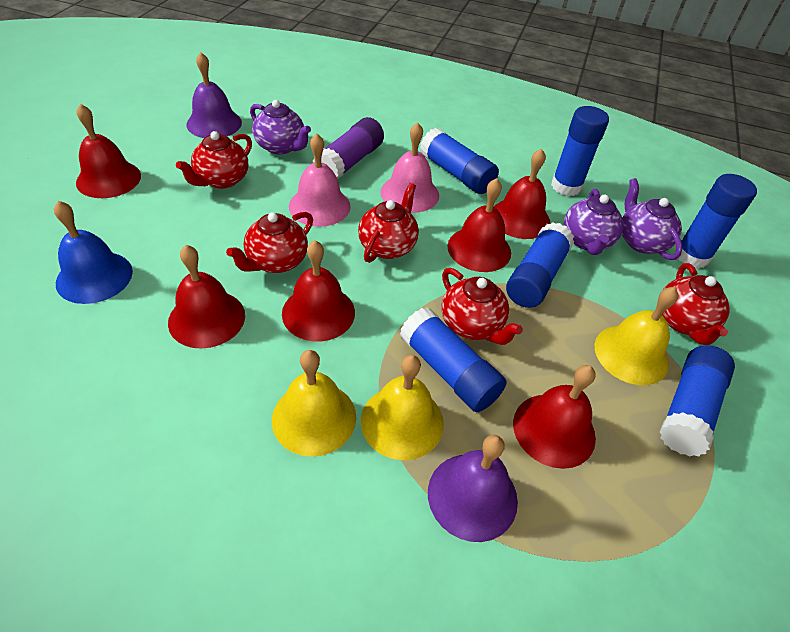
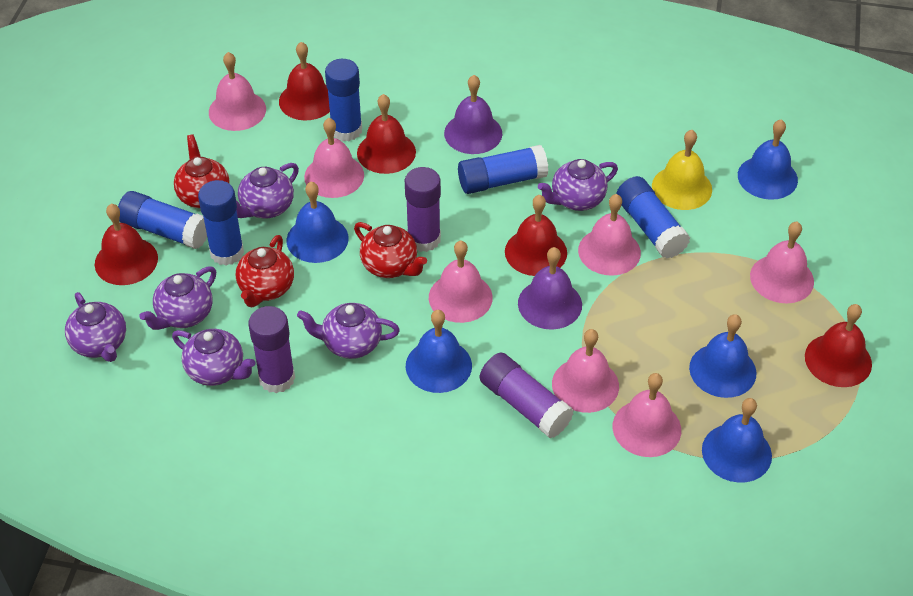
blue bell: [54,201,133,304] = 1 -> [287,182,349,263] [406,310,472,393] [689,314,757,398] [702,398,772,483] [738,119,798,200] = 5
blue glue stick: [400,307,507,412] [420,128,499,194] [506,222,574,308] [551,106,609,196] [660,345,735,456] [675,174,757,268] = 6 -> [118,191,207,249] [198,180,244,266] [325,59,362,141] [458,145,549,194] [616,176,690,259] = 5
pink bell: [289,134,351,227] [381,122,439,213] = 2 -> [209,52,266,131] [304,118,364,198] [429,241,493,323] [552,329,619,413] [578,194,641,276] [613,373,681,457] [750,222,814,303] = 7
purple glue stick: [312,117,384,179] = 1 -> [248,306,295,393] [405,167,441,252] [480,353,574,438] = 3
purple teapot: [250,100,311,154] [564,189,624,255] [622,178,682,260] = 3 -> [65,292,126,362] [139,266,216,330] [172,329,256,386] [236,163,299,219] [297,303,400,359] [538,159,618,211] = 6
red bell: [76,104,141,198] [168,245,245,349] [282,240,355,342] [447,178,511,272] [494,148,550,239] [513,365,596,469] = 6 -> [95,204,158,285] [279,42,330,120] [357,94,416,174] [505,195,567,276] [805,304,872,387] = 5
red teapot: [176,131,252,189] [226,212,313,273] [358,183,419,263] [441,268,523,345] [662,263,729,345] = 5 -> [174,134,230,208] [236,235,294,307] [354,222,427,278] = 3
yellow bell: [272,350,356,457] [361,355,444,460] [595,287,678,385] = 3 -> [652,130,712,210] = 1

